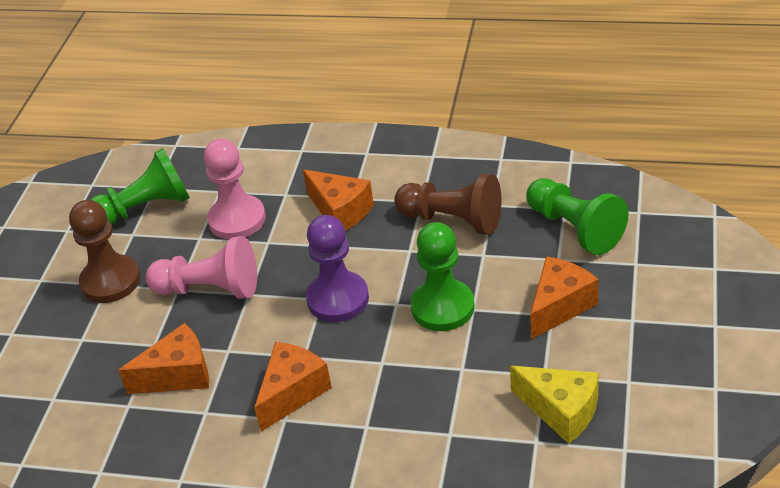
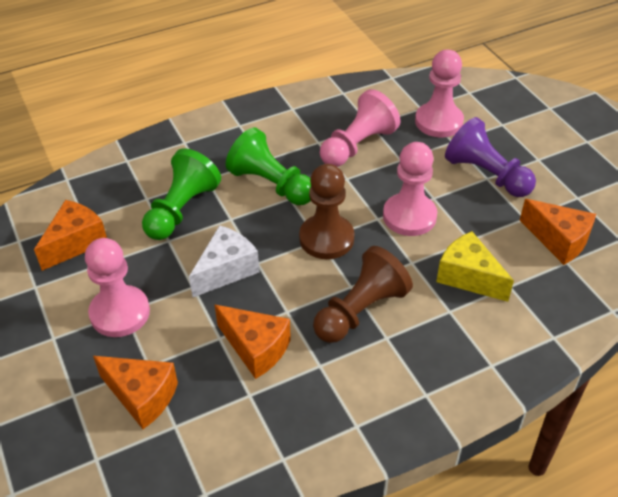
green pawn: [91,148,190,225] [411,222,475,331] [526,178,629,255] = 3 -> [142,148,221,240] [226,127,311,205] = 2
pink pawn: [145,236,257,299] [204,139,266,240] = 2 -> [85,238,150,337] [320,89,400,167] [383,142,437,236] [415,50,464,137] = 4
white cheese: none = 0 -> [189,225,259,297] = 1

